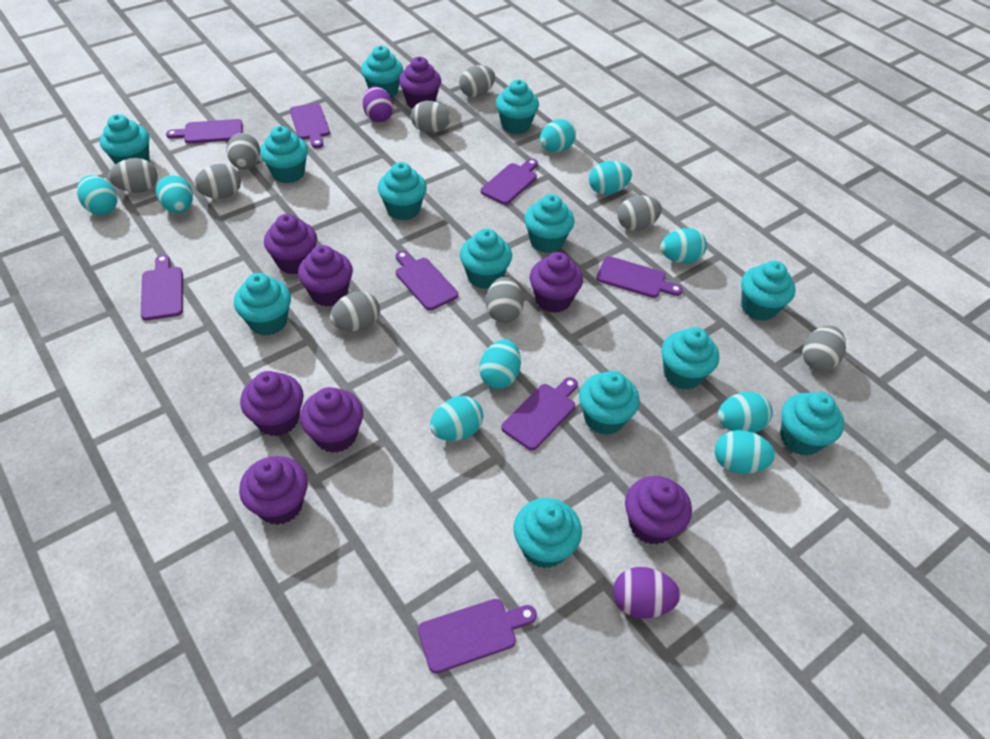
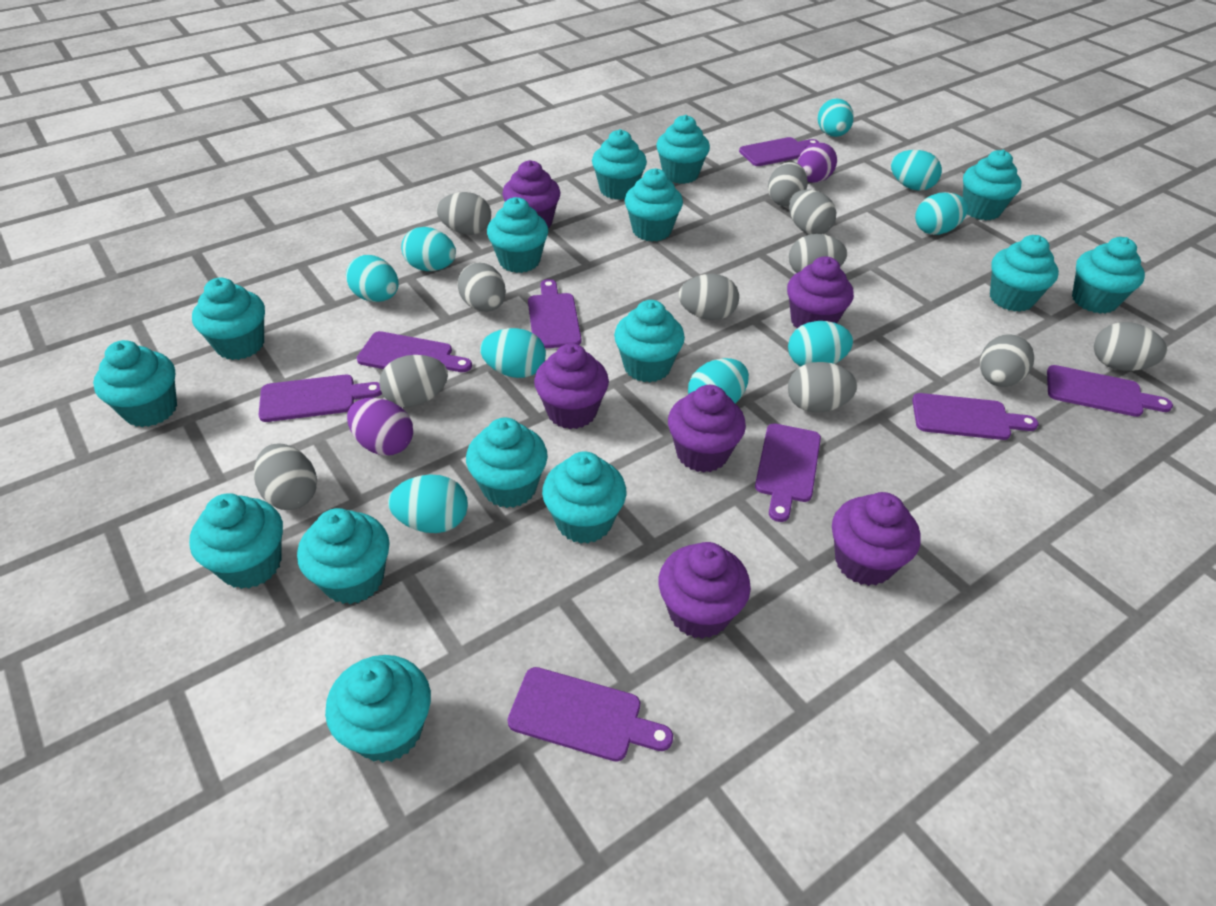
grey egg: [109,158,158,193] [194,164,241,199] [226,133,260,169] [330,291,380,331] [411,101,451,133] [459,65,495,97] [486,277,524,323] [618,195,662,231] [802,326,846,371] = 9 -> [254,444,317,510] [379,355,448,407] [437,192,491,235] [457,262,506,312] [679,274,739,320] [768,162,808,206] [788,362,857,413] [789,190,836,234] [789,234,847,273] [980,334,1034,387] [1094,322,1167,371] = 11
purple cupcake: [239,456,308,525] [240,371,304,436] [264,214,317,274] [298,245,353,307] [300,387,363,453] [399,57,441,109] [530,252,583,313] [625,476,692,545] = 8 -> [502,160,560,228] [534,343,609,429] [659,542,751,639] [668,385,746,473] [787,256,854,328] [832,492,921,586] = 6
turquoise cupcake: [100,114,150,165] [234,273,291,335] [260,126,308,183] [361,46,403,98] [378,162,427,220] [460,229,512,289] [496,80,539,134] [514,498,582,569] [524,194,574,253] [579,371,640,435] [661,327,719,390] [741,261,796,321] [780,392,844,456] = 13 -> [93,340,177,427] [189,493,283,589] [192,278,265,360] [297,508,390,604] [325,655,431,763] [466,418,548,508] [487,197,548,273] [542,452,626,544] [592,129,647,200] [614,300,685,382] [625,168,683,242] [656,115,710,184] [963,150,1021,220] [990,235,1059,312] [1072,237,1145,314] = 15

